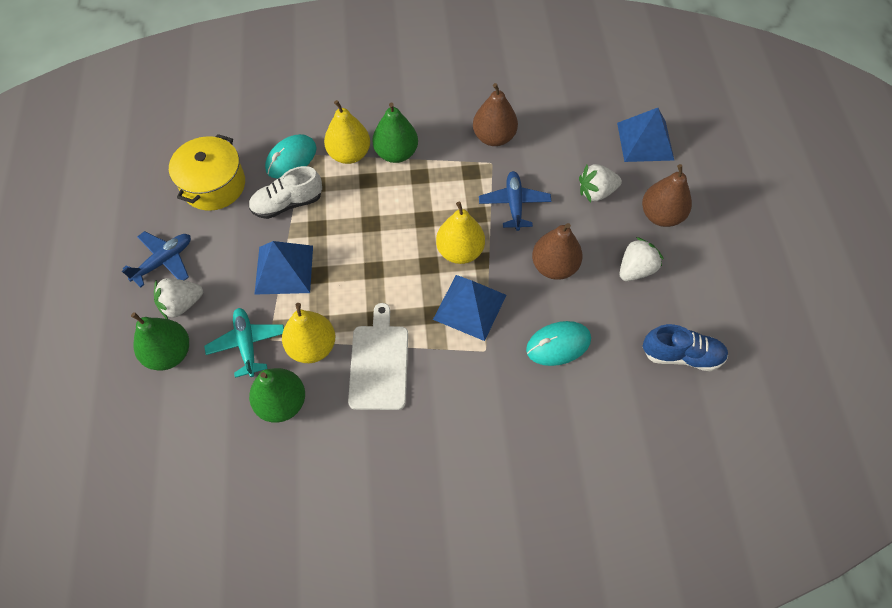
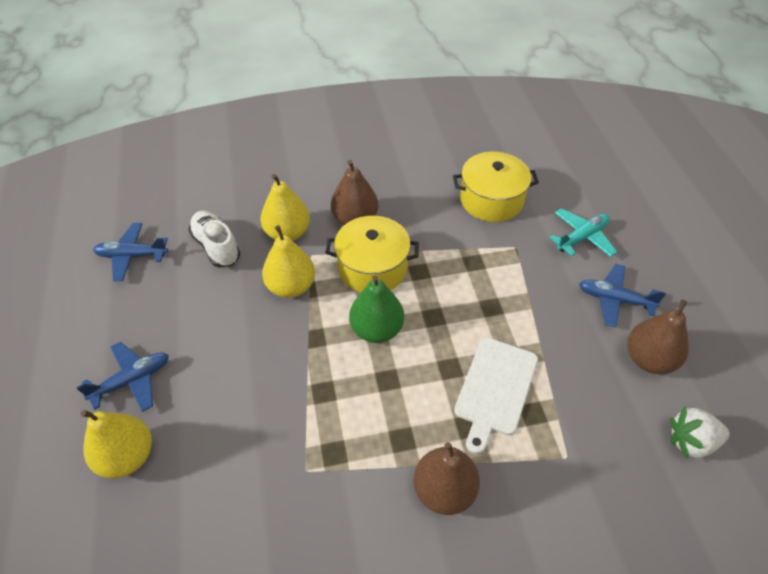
blue plane: [122,231,191,288] [479,171,551,231] = 2 -> [76,342,169,412] [93,223,168,281] [579,264,666,328] = 3
blue pyramid: [254,241,313,295] [433,275,506,341] [617,108,674,162] = 3 -> none = 0
blue shoe: [643,324,728,371] = 1 -> none = 0
green pear: [131,312,189,371] [249,368,305,422] [372,102,418,163] = 3 -> [349,275,404,343] = 1
turquoise mouse: [265,134,317,179] [526,321,591,366] = 2 -> none = 0
white strawberry: [154,278,203,319] [579,164,622,202] [620,237,664,281] = 3 -> [670,406,729,459] = 1
yellow pot: [169,134,245,211] = 1 -> [326,216,419,293] [453,152,539,222] = 2

